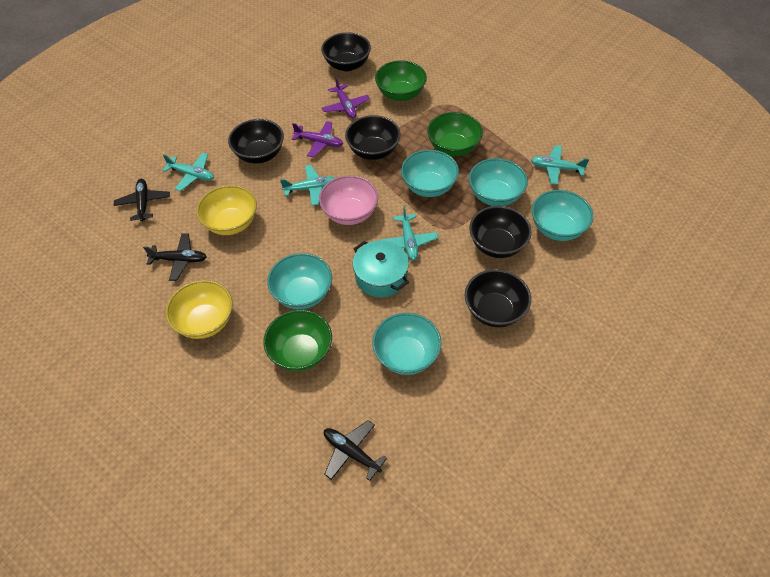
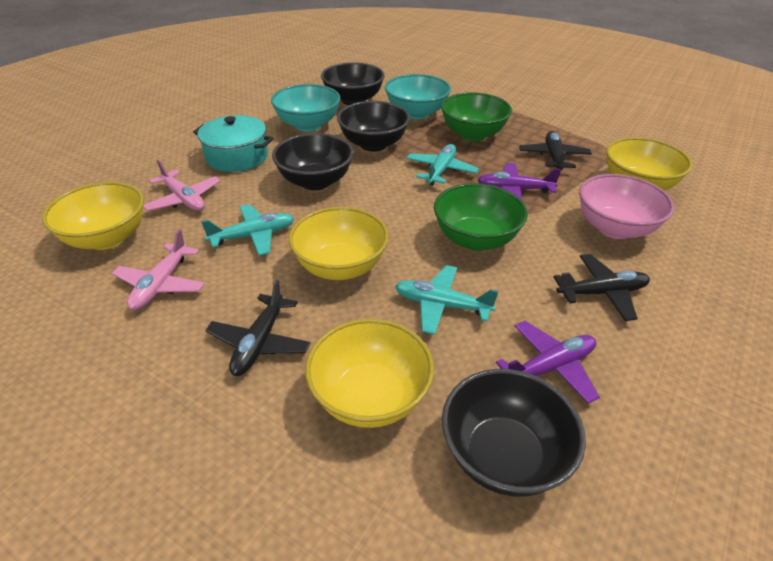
black bowl: [228,119,284,164] [321,32,371,71] [345,115,401,160] [465,269,531,327] [469,206,532,258] = 5 -> [272,133,354,190] [321,62,385,105] [337,101,410,152] [442,369,586,497] = 4
green bowl: [263,310,332,371] [375,60,427,101] [427,112,483,157] = 3 -> [434,183,528,251] [441,92,512,141] = 2
pink plane: none = 0 -> [112,229,205,310] [143,159,221,211] = 2
turquoise bowl: [267,253,332,310] [372,313,442,375] [401,150,459,197] [469,158,528,206] [532,190,593,241] = 5 -> [271,84,340,132] [385,74,451,119] = 2
turquoise plane: [162,153,214,191] [280,165,335,206] [380,206,438,260] [531,145,589,185] = 4 -> [201,204,294,256] [395,265,499,335] [406,144,479,186] = 3
yellow bowl: [166,280,233,339] [197,185,257,235] = 2 -> [42,182,144,250] [289,207,389,280] [305,319,434,428] [606,137,692,190] = 4

